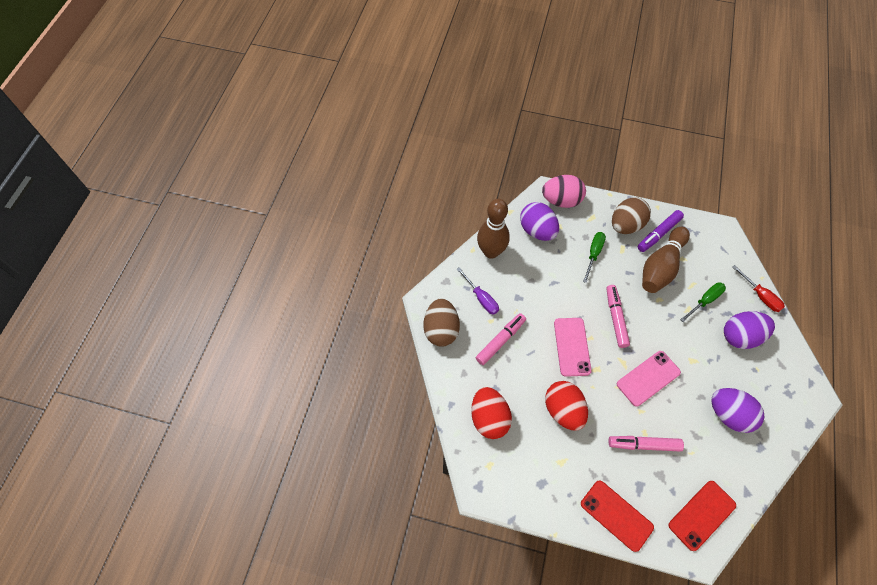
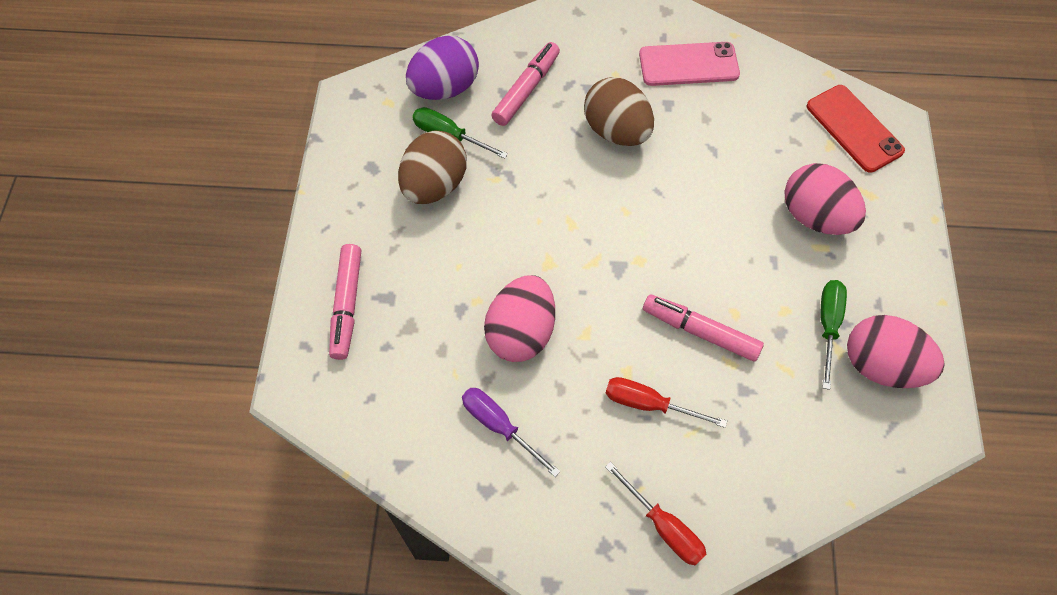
brown bowling pin: [477,199,510,259] [642,227,690,293] = 2 -> none = 0
pink egg: [542,175,586,208] = 1 -> [484,275,555,362] [784,163,866,235] [847,315,945,388] = 3
pink phone: [554,318,592,377] [617,351,681,407] = 2 -> [639,42,740,86] = 1
purple egg: [520,202,559,241] [711,388,765,433] [724,311,775,349] = 3 -> [406,36,479,100] = 1
purple marker: [638,210,684,252] = 1 -> none = 0
red egg: [471,387,512,439] [545,381,588,430] = 2 -> none = 0
red phone: [581,480,654,552] [669,481,736,551] = 2 -> [806,85,905,173] = 1
red screwdriver: [733,265,785,312] = 1 -> [605,462,706,566] [606,377,727,428] = 2

